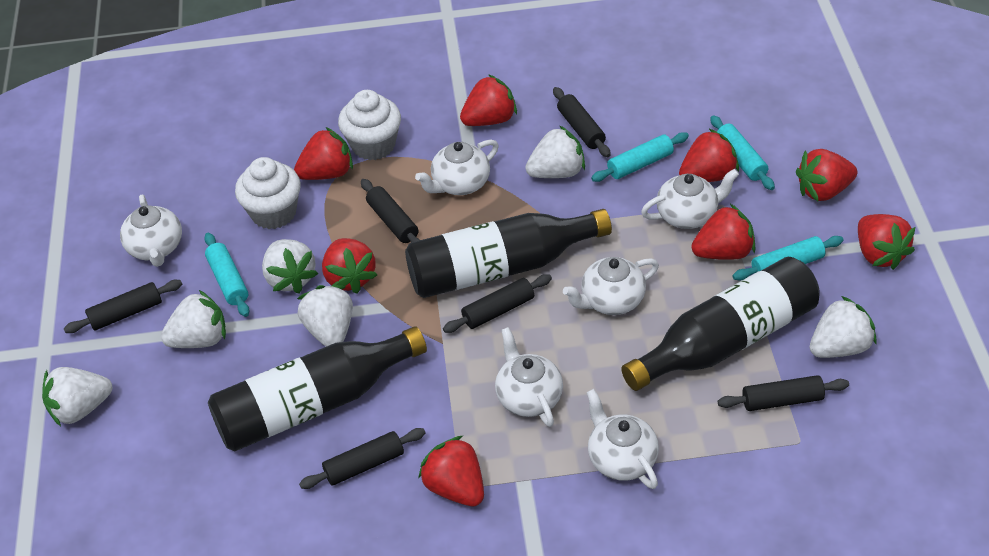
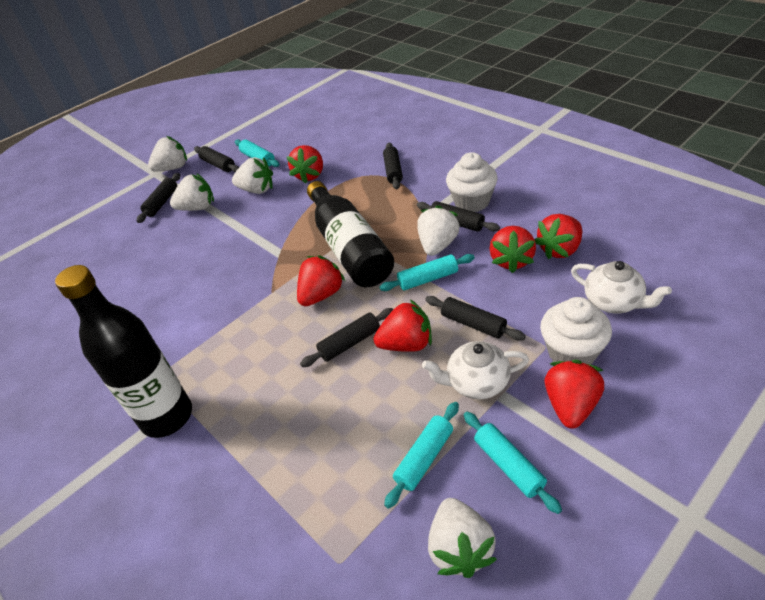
black bottle: [208,326,427,451] [405,209,612,298] [621,257,820,391] = 3 -> [55,265,192,438] [307,181,394,287] = 2
red strawberry: [294,127,353,180] [322,238,377,294] [418,436,484,506] [460,74,517,126] [679,129,739,182] [691,204,756,260] [796,149,857,201] [858,214,915,270] = 8 -> [287,145,323,184] [297,255,345,306] [373,300,432,352] [490,226,536,273] [535,214,582,259] [544,360,604,428] = 6
white strawberry: [42,367,112,426] [161,290,226,348] [262,239,318,293] [297,285,353,347] [525,125,585,178] [810,296,876,358] = 6 -> [148,136,187,172] [170,173,214,211] [232,157,273,194] [417,205,460,256] [428,498,497,578] = 5
white teapot: [120,194,182,267] [415,140,499,195] [495,327,563,427] [563,257,659,315] [587,389,659,489] [641,169,739,229] = 6 -> [422,341,529,399] [571,261,672,313] = 2

